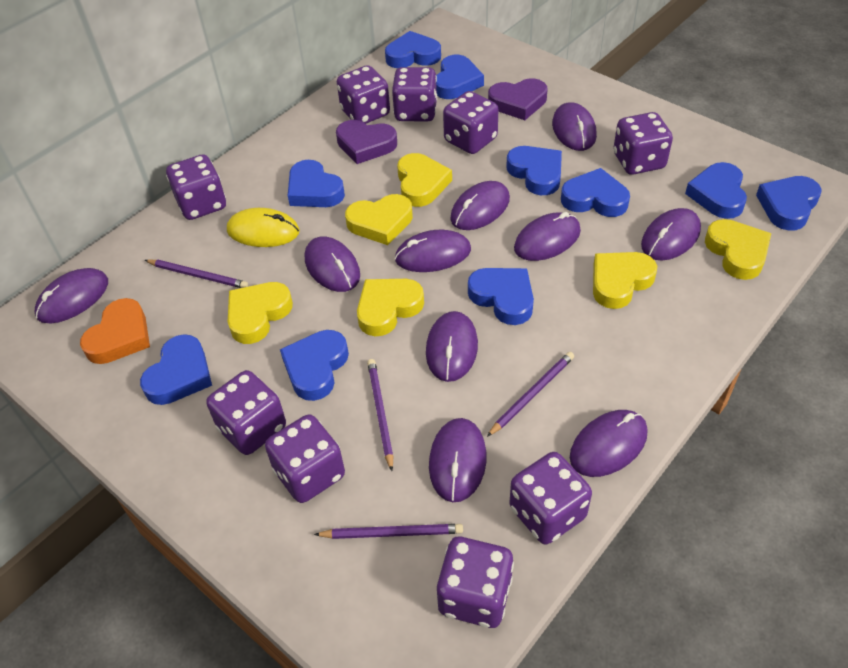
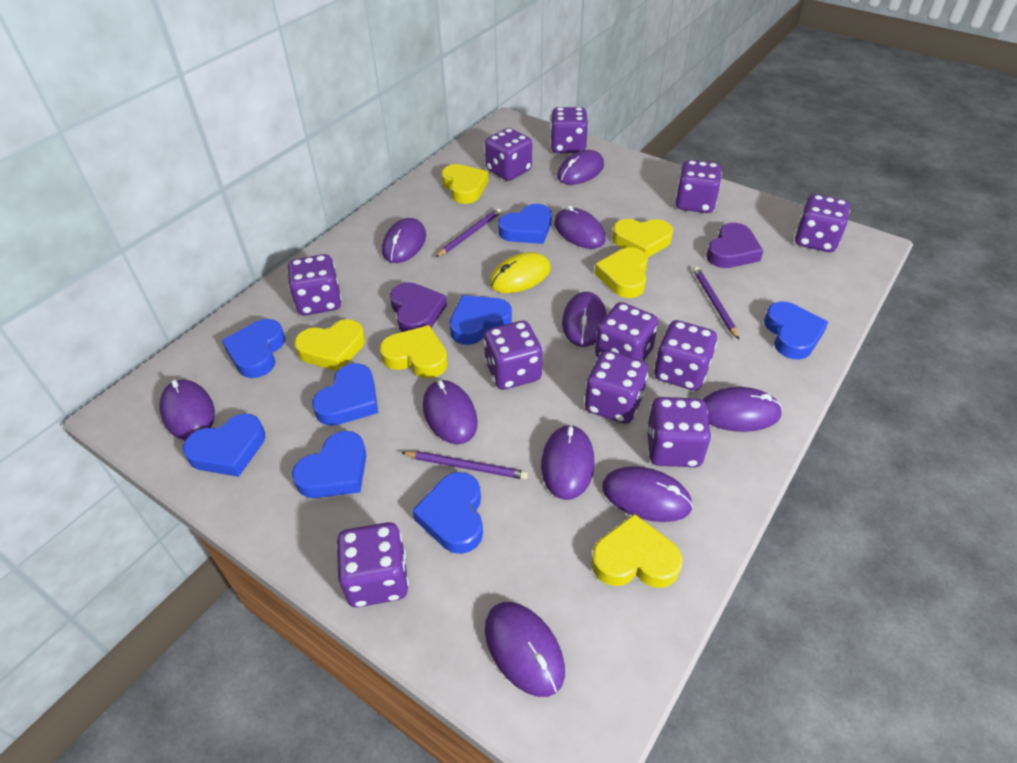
blue heart: [140,334,212,405] [280,330,349,401] [288,160,345,207] [385,31,441,68] [436,55,484,99] [468,268,534,325] [507,146,562,195] [561,168,630,217] [685,162,747,219] [756,176,822,231] = 10 -> [183,414,265,477] [222,319,285,378] [292,431,367,498] [312,363,378,426] [412,472,483,554] [449,295,512,345] [498,204,552,244] [764,301,828,359] = 8
orange heart: [80,298,150,364] = 1 -> none = 0
purple dice: [166,154,226,220] [206,370,286,455] [265,414,345,503] [337,65,390,124] [392,67,437,121] [437,537,514,628] [443,91,498,154] [509,452,592,545] [613,112,673,175] = 9 -> [287,254,342,315] [336,522,409,607] [483,321,543,390] [485,128,532,181] [550,107,588,153] [585,351,648,424] [595,302,658,361] [647,397,712,467] [654,320,717,391] [676,160,722,213] [795,194,850,252] = 11
purple pencil: [145,260,248,288] [314,524,463,539] [367,359,393,471] [487,352,574,437] = 4 -> [401,451,528,480] [436,208,501,257] [693,267,739,339] = 3

